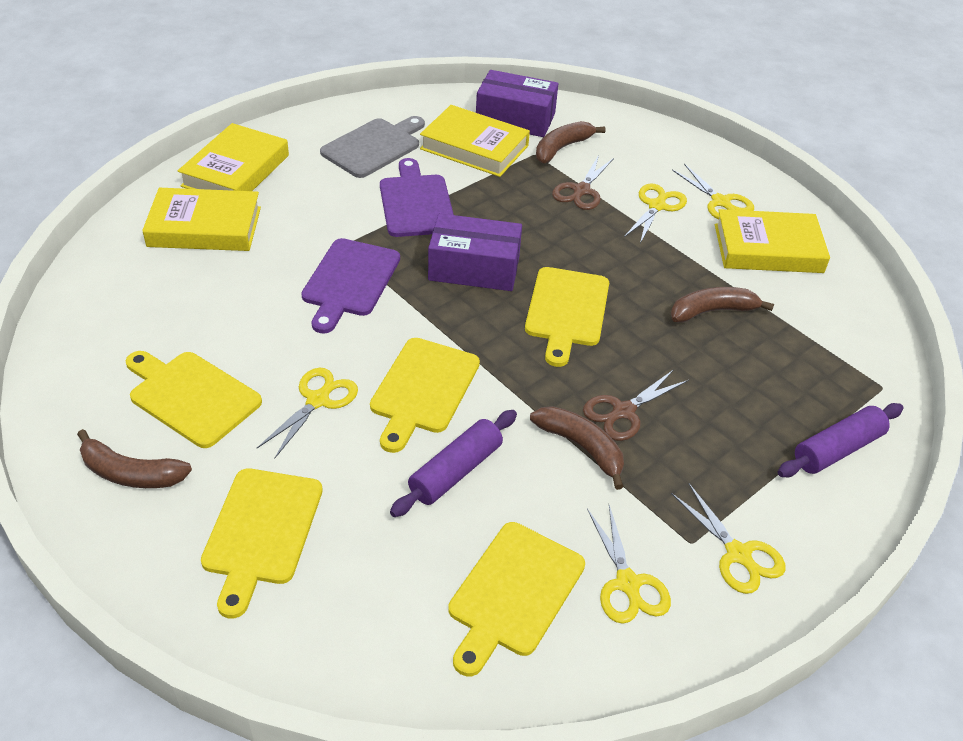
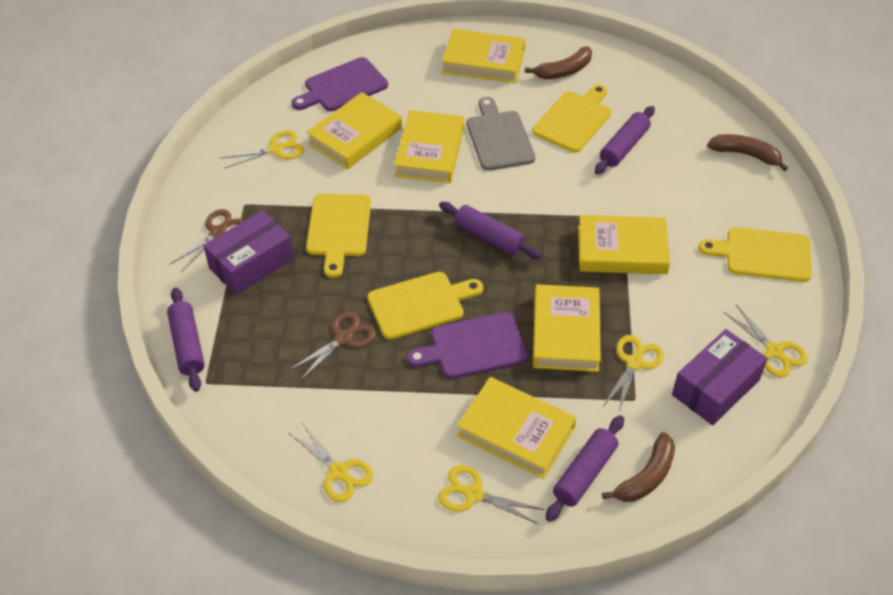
brown banana: [77,429,192,488] [530,406,624,490] [536,121,606,163] [671,287,774,323] = 4 -> [525,46,592,79] [602,432,675,502] [707,134,788,171] = 3
purple rolling pin: [390,410,517,517] [778,403,903,477] = 2 -> [167,287,205,392] [439,202,542,259] [546,415,624,522] [595,106,655,174] = 4
yellow book: [142,188,261,251] [178,123,289,191] [420,105,530,177] [715,209,830,273] = 4 -> [306,92,402,169] [394,110,464,183] [442,29,525,83] [457,377,576,479] [533,284,601,372] [578,215,670,274] = 6
yellow cutting board: [126,351,262,448] [201,468,323,618] [370,338,480,453] [448,522,585,677] [525,267,609,367] = 5 -> [306,194,371,278] [368,272,483,340] [532,84,611,153] [698,227,812,282] = 4

